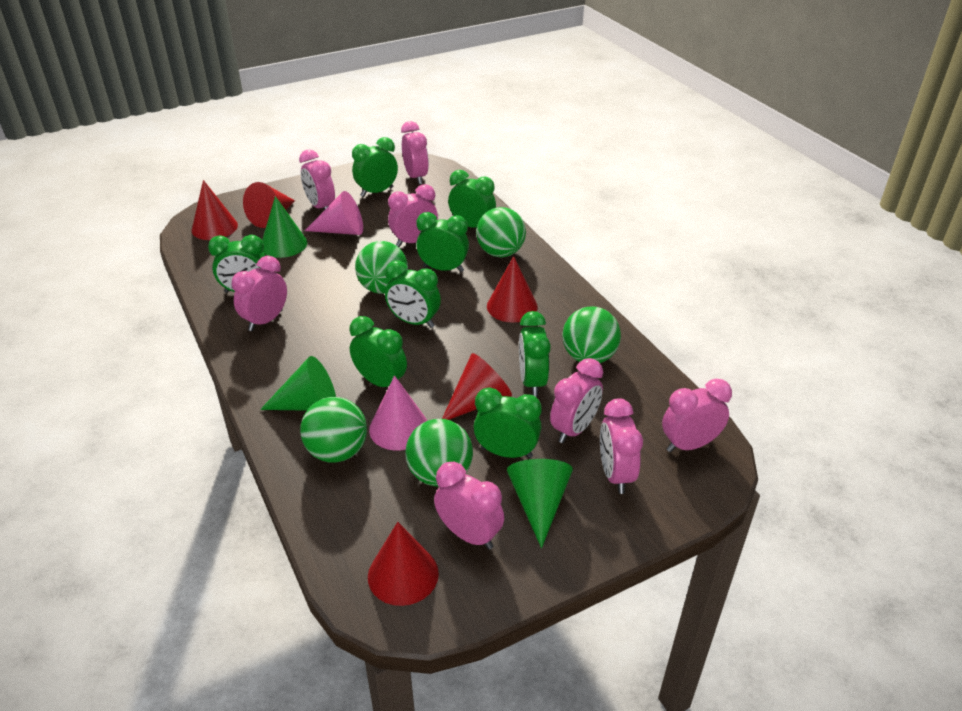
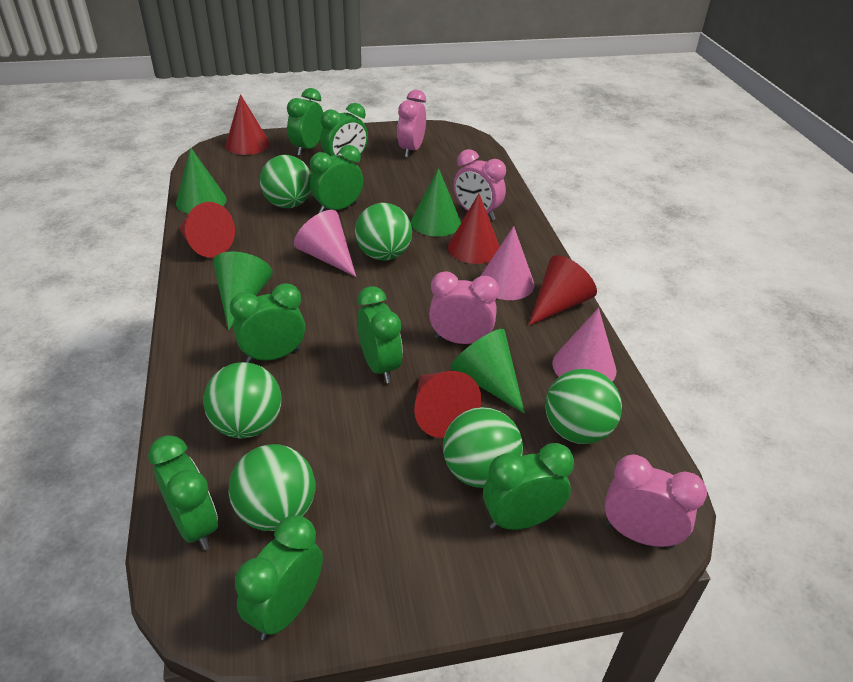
green ball: [300,397,367,463] [355,241,408,294] [405,419,473,487] [476,207,526,257] [562,306,621,363] = 5 -> [203,362,281,438] [229,444,315,531] [260,155,312,208] [355,203,412,261] [443,407,523,488] [545,369,622,444] = 6
green cone: [260,356,336,411] [262,196,307,258] [507,459,573,548] = 3 -> [176,147,227,214] [213,251,273,330] [411,168,461,237] [450,329,525,414] = 4
pink clock: [232,256,287,331] [299,150,335,210] [388,184,438,247] [401,121,429,185] [434,462,504,549] [550,358,603,443] [600,399,643,494] [662,379,732,452] = 8 -> [397,90,426,157] [429,271,499,344] [454,149,506,220] [604,454,707,548] = 4
pink cone: [305,191,363,235] [369,375,428,451] = 2 -> [294,210,356,277] [481,226,535,300] [552,308,617,382] = 3

